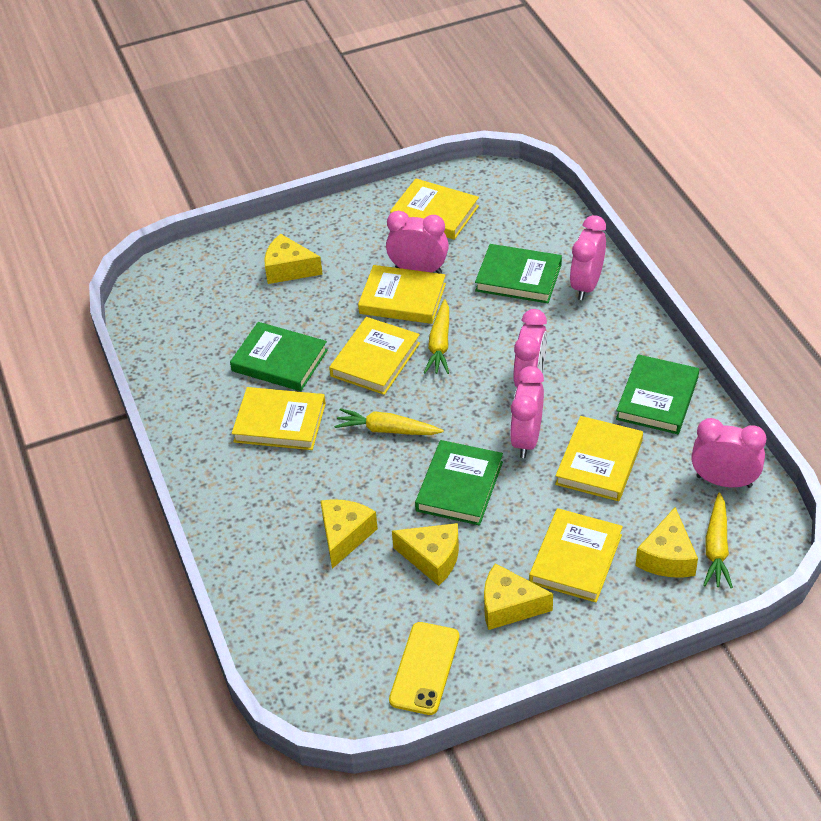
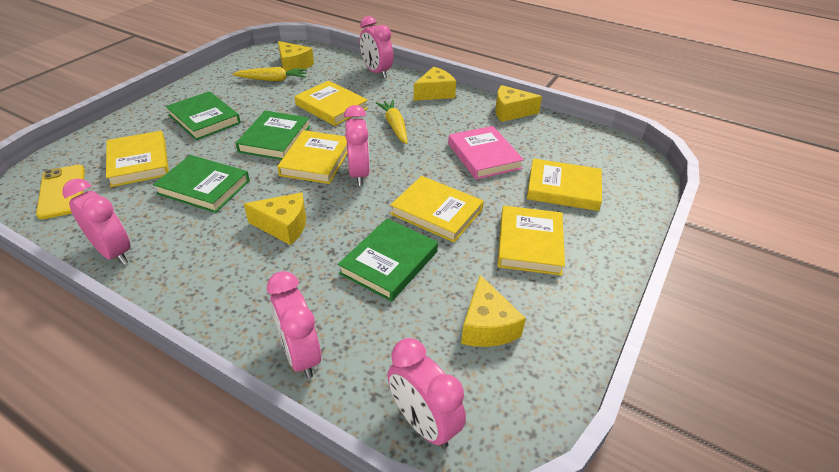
pink book: none = 0 -> [448,126,524,179] = 1
yellow carrot: [334,408,444,435] [424,299,449,374] [703,493,733,588] = 3 -> [233,67,307,81] [376,100,408,144] = 2

